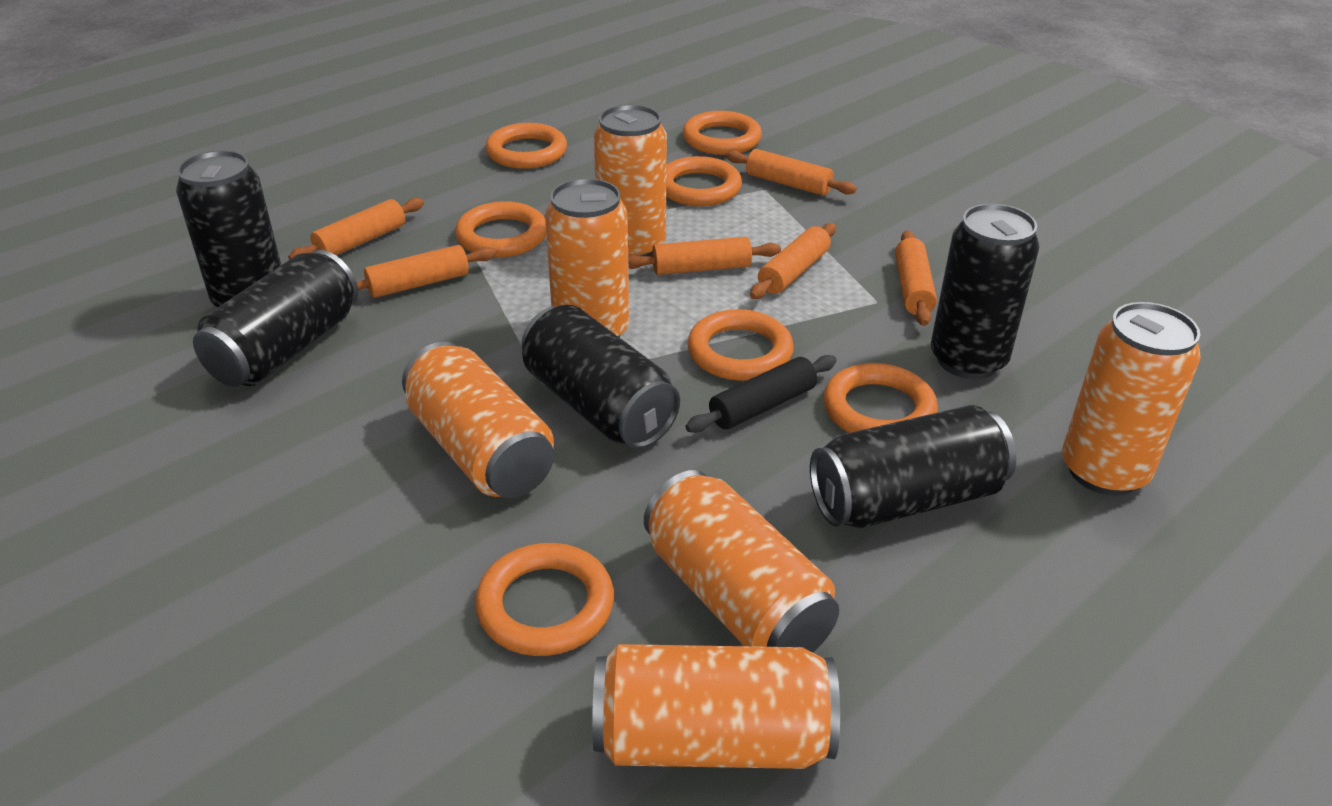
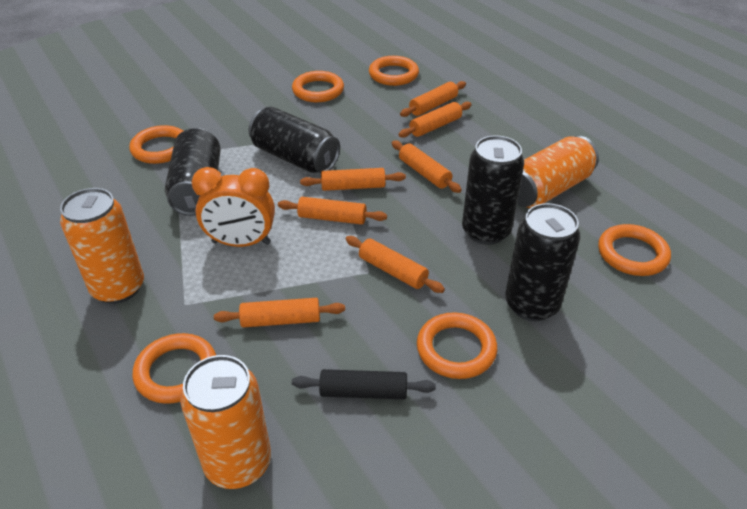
black can: [176,150,281,307] [193,250,358,387] [522,305,680,449] [810,405,1016,529] [931,204,1040,379] = 5 -> [165,128,221,216] [249,107,340,173] [462,136,524,245] [505,203,581,321] = 4
orange can: [402,342,554,498] [545,178,629,337] [592,644,840,769] [594,105,667,256] [644,470,839,652] [1062,302,1201,496] = 6 -> [60,188,144,304] [180,355,271,489] [517,136,599,208] = 3
orange clock: none = 0 -> [192,167,275,247] = 1
orange ring: [455,201,546,258] [475,543,614,656] [485,123,567,169] [666,156,742,206] [683,111,762,155] [687,309,794,381] [823,363,938,433] = 7 -> [129,125,183,164] [132,333,216,404] [292,71,344,102] [369,56,419,86] [417,312,497,379] [598,224,671,276] = 6
orange rolling pin: [288,198,424,260] [356,245,496,298] [628,237,781,275] [725,149,857,196] [750,223,836,299] [895,231,937,326] = 6 -> [214,298,345,328] [278,197,387,225] [300,168,406,191] [345,236,445,293] [392,141,462,193] [398,102,472,138] [400,81,466,117] = 7

